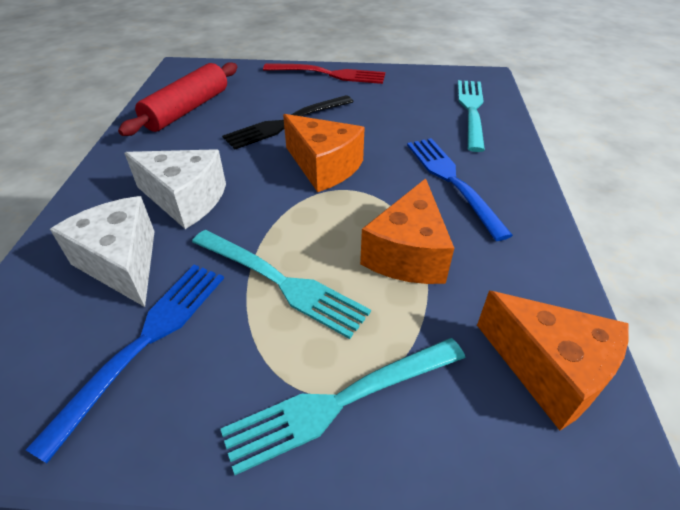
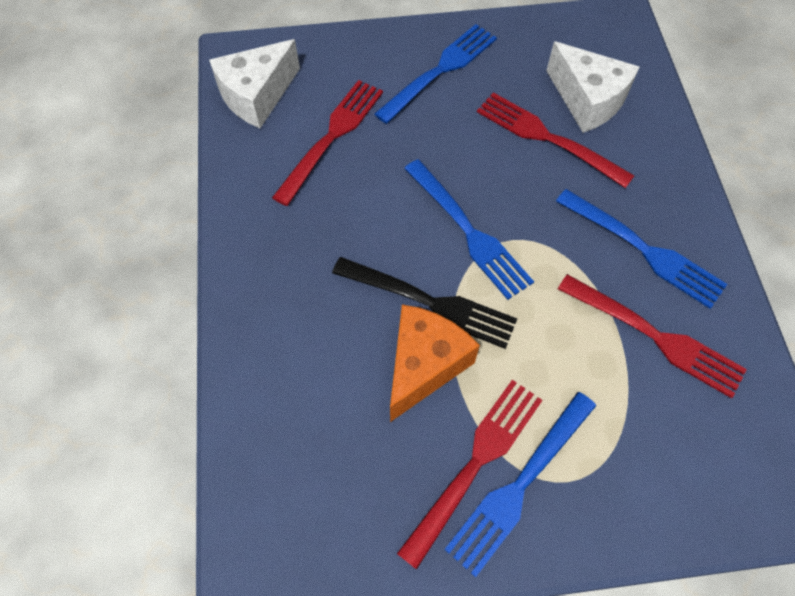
blue fork: [26,265,224,463] [407,138,513,241] = 2 -> [374,24,497,124] [404,159,534,300] [444,392,596,577] [556,189,727,309] = 4
orange cheese: [283,114,365,192] [360,178,454,284] [477,291,629,430] = 3 -> [390,304,480,422] = 1
red fork: [263,63,385,84] = 1 -> [272,80,383,206] [397,380,543,570] [477,92,634,188] [558,274,747,398] = 4
red rolling pin: [118,62,237,136] = 1 -> none = 0
turquoise fork: [192,230,371,339] [221,338,465,475] [458,80,485,152] = 3 -> none = 0

